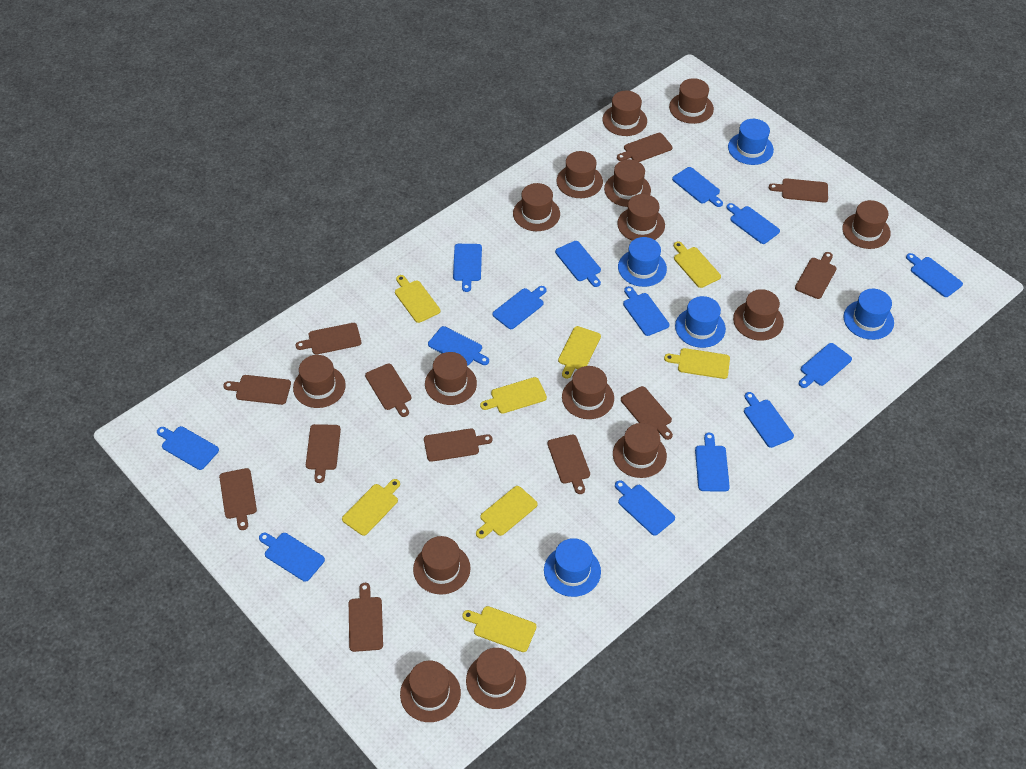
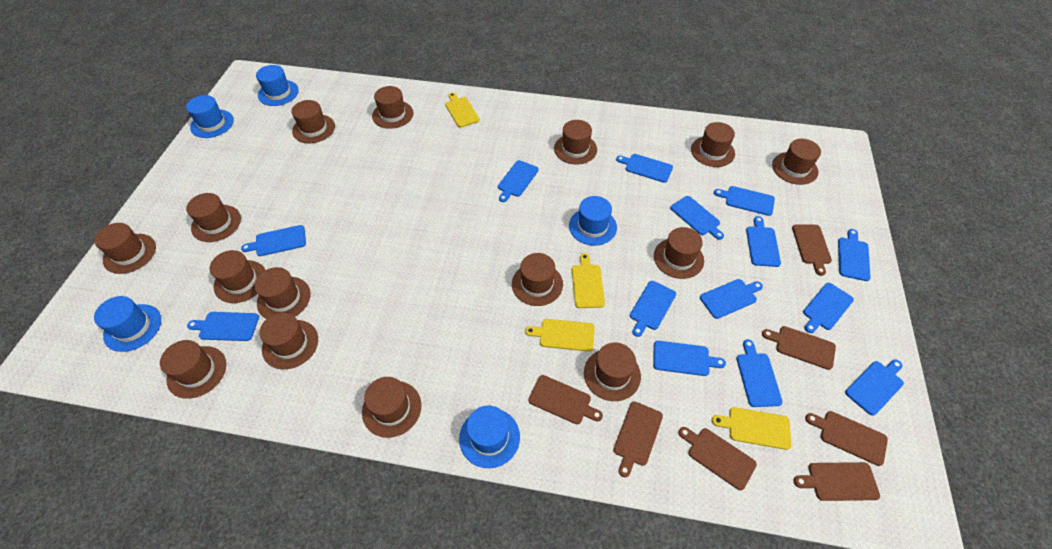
brown cutting board: [219,468,257,530] [223,375,291,405] [296,323,361,355] [306,424,341,483] [349,583,383,652] [365,363,411,417] [424,428,493,462] [547,435,590,494] [617,133,672,162] [621,386,673,440] [769,178,828,203] [795,252,837,299] = 12 -> [528,375,603,424] [613,401,663,477] [678,427,757,490] [762,326,836,370] [792,224,832,276] [794,462,880,501] [805,411,888,466] = 7
yellow cutting board: [342,479,400,536] [395,275,440,323] [462,606,537,652] [476,486,538,539] [480,377,547,414] [558,326,601,379] [664,348,730,379] [674,242,721,288] = 8 -> [445,92,480,127] [525,319,595,352] [572,253,605,308] [712,407,791,450] = 4

